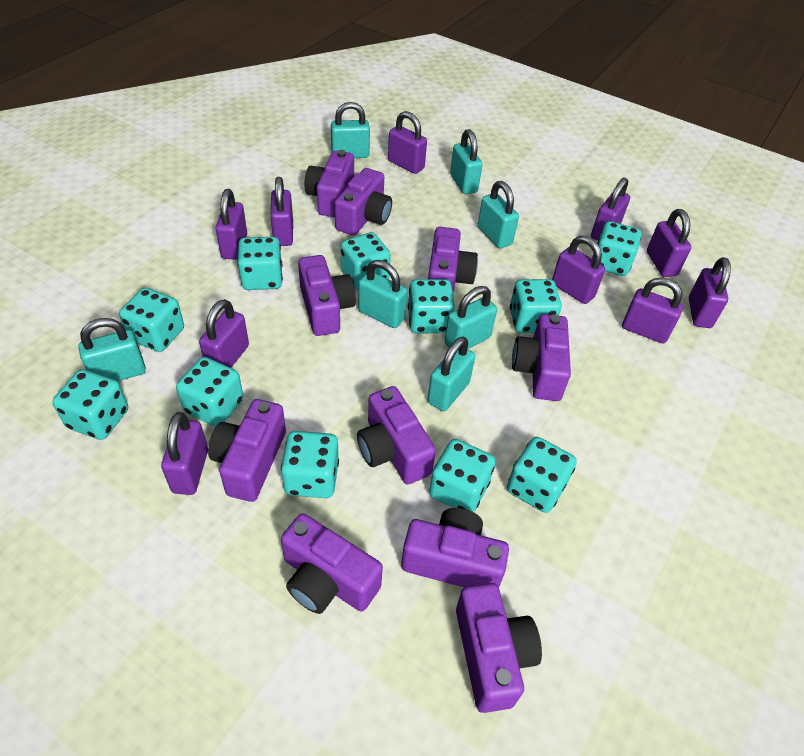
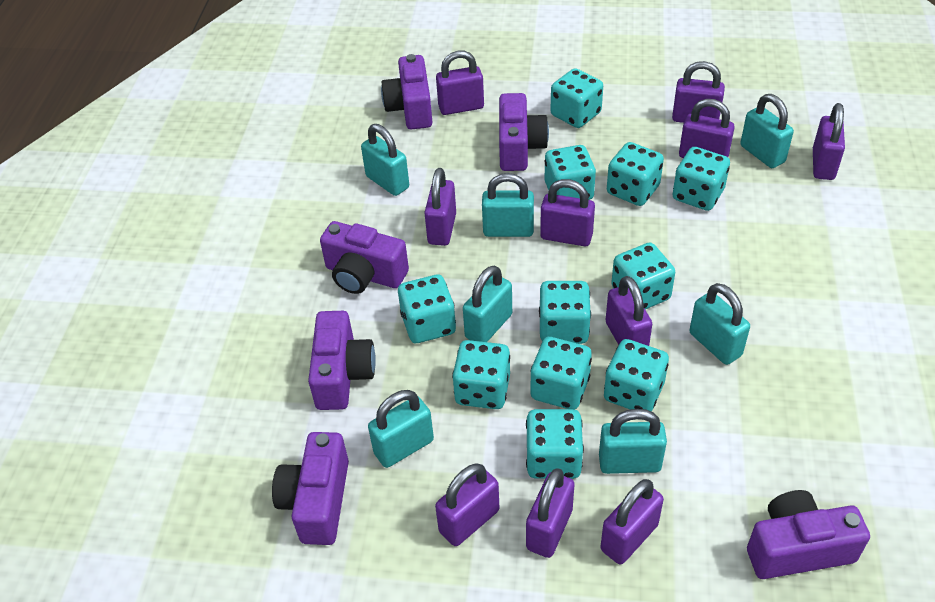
purple camera: [208,399,286,502] [281,513,383,614] [298,255,356,336] [305,150,354,217] [335,168,392,236] [357,386,436,485] [401,508,509,587] [428,227,478,293] [456,583,542,713] [512,314,571,401] = 10 -> [272,432,349,545] [308,311,376,410] [320,221,409,294] [381,54,432,130] [499,93,549,171] [747,490,870,579] = 6

